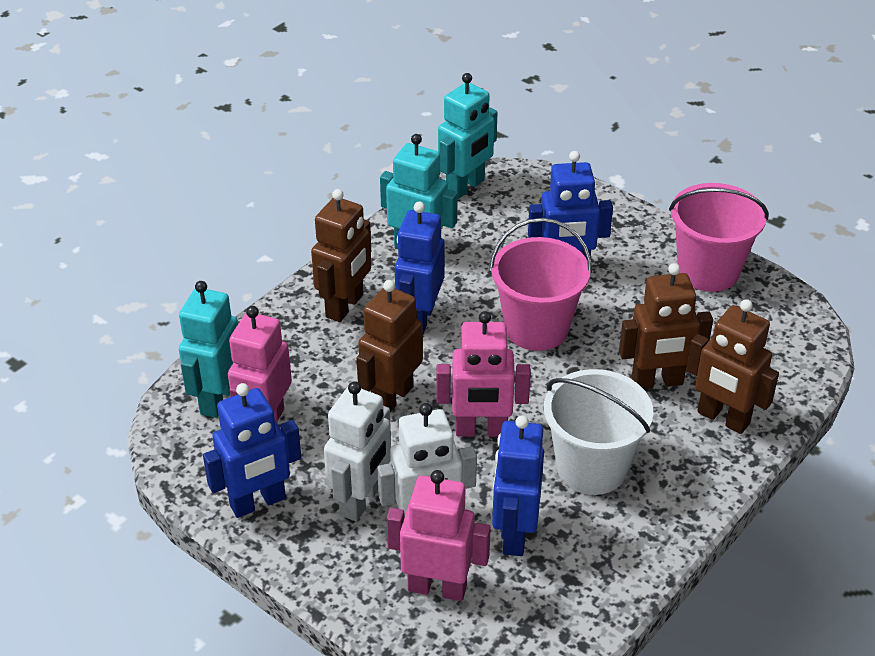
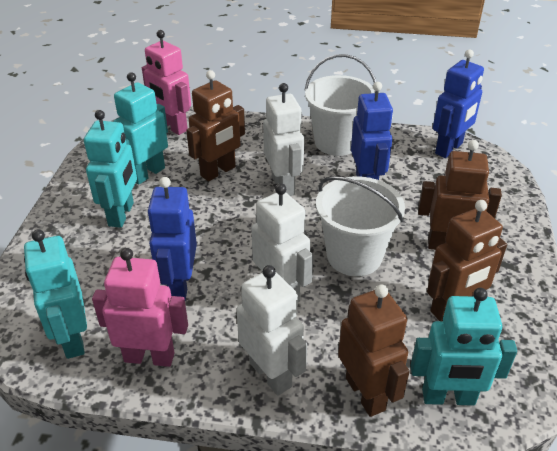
blue robot: [203,383,301,518] [395,202,445,334] [492,415,544,556] [528,151,613,259] = 4 -> [147,177,197,300] [351,82,393,180] [433,49,484,158] = 3
pink bucket: [489,218,592,351] [669,183,768,292] = 2 -> none = 0
pink robot: [228,306,292,421] [387,470,491,601] [436,311,531,437] = 3 -> [92,248,188,367] [142,30,191,135] = 2
turquoise robot: [179,281,238,418] [380,134,458,249] [438,73,498,199] = 3 -> [24,229,87,359] [84,110,137,228] [113,72,168,184] [410,288,517,406] = 4
white bucket: [544,369,653,495] = 1 -> [304,54,376,156] [316,176,405,276] = 2
white robot: [324,381,391,522] [377,403,477,517] = 2 -> [236,265,307,396] [251,183,313,303] [263,83,304,196] = 3

